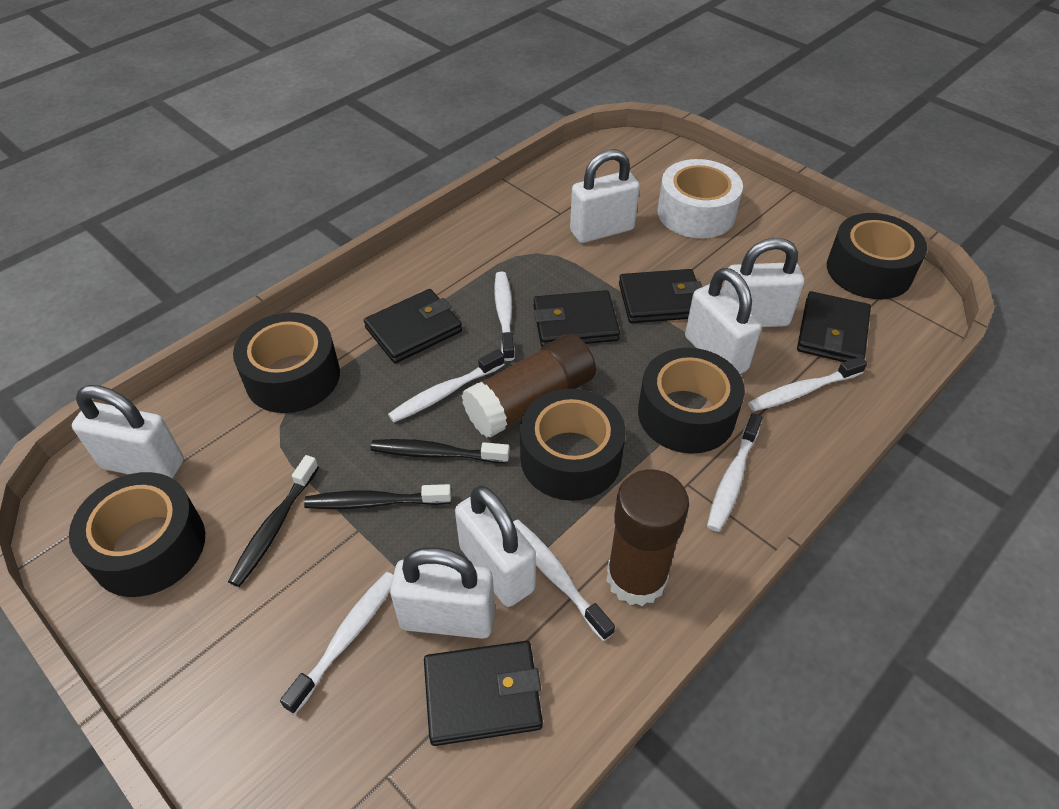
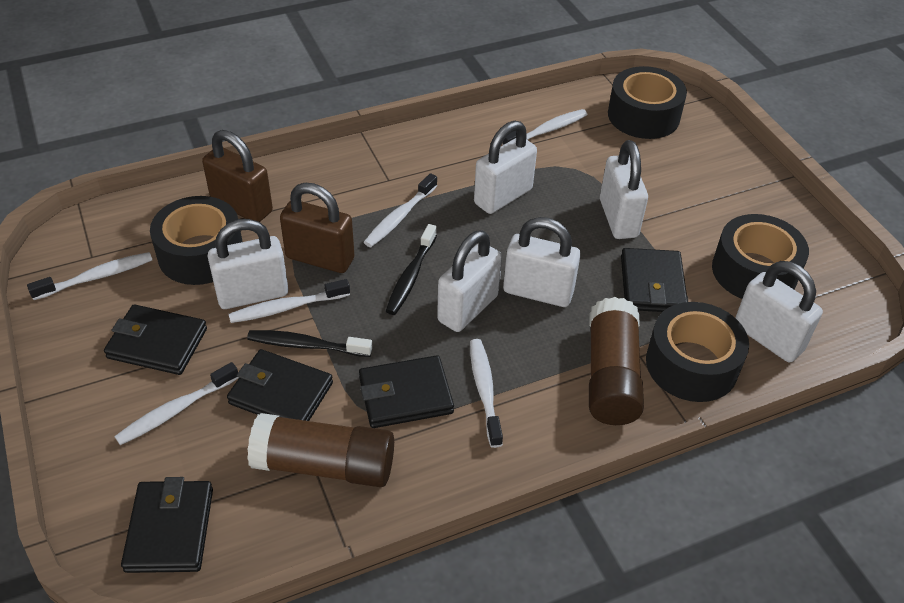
black tape: [69,472,205,597] [233,312,340,413] [520,389,626,501] [638,348,745,454] [827,213,927,299] = 5 -> [150,196,243,285] [608,66,687,139] [646,302,749,402] [712,214,809,299] = 4
black toothbrush: [228,455,319,587] [304,484,451,509] [371,439,510,463] = 3 -> [247,330,373,357] [386,224,437,315] = 2
brown padlock: none = 0 -> [202,130,273,222] [280,183,354,273] = 2
white tape: [658,159,743,238] = 1 -> none = 0

